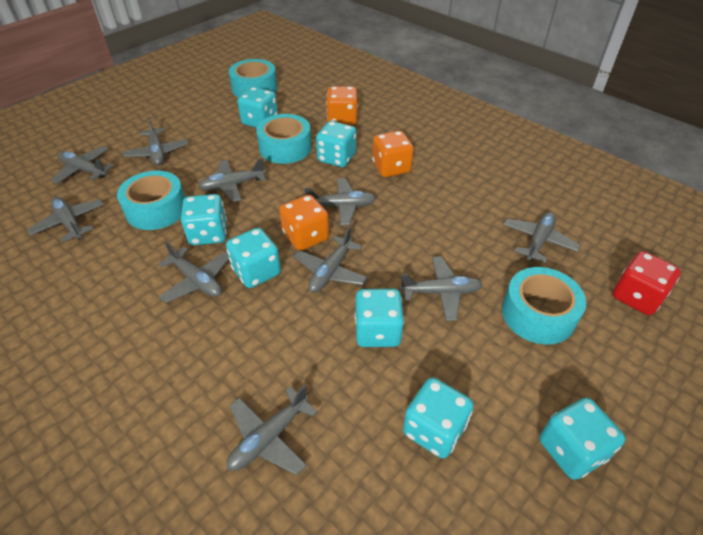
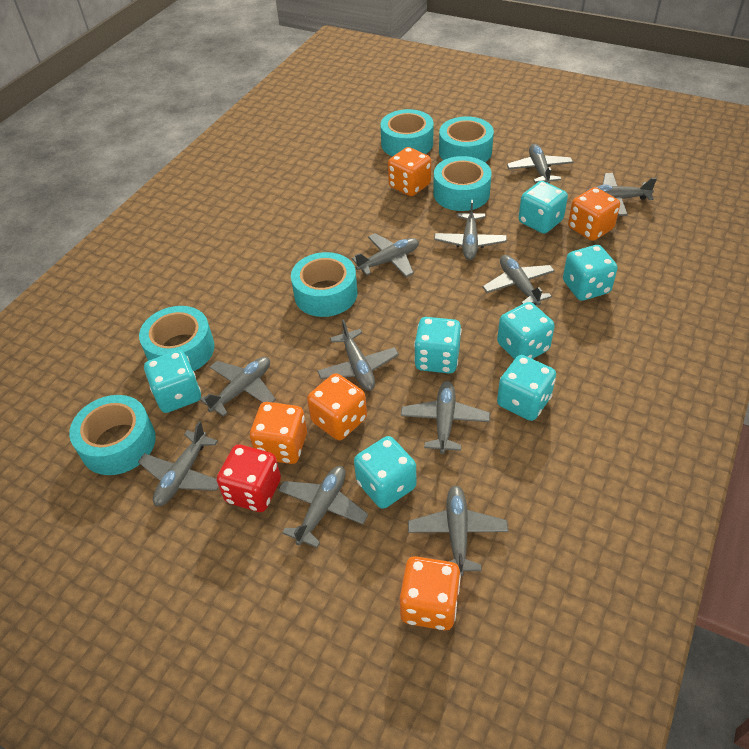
grey plane: [27,197,104,242] [51,146,114,184] [123,117,188,165] [158,242,229,303] [198,159,266,202] [227,385,318,475] [293,227,368,293] [304,178,376,225] [400,256,483,321] [503,212,581,263] = 10 -> [138,421,219,506] [200,357,276,417] [278,466,368,548] [317,319,399,391] [352,233,419,277] [401,381,490,454] [408,485,508,576] [434,200,507,260] [482,255,555,306] [507,144,573,184] [585,173,657,216] = 11
orange dice: [279,195,329,251] [326,86,358,125] [372,131,414,177] = 3 -> [250,402,307,464] [307,373,367,440] [388,147,431,196] [400,556,461,630] [568,187,620,241] = 5
turquoise tape: [117,171,185,230] [229,59,277,98] [256,114,312,164] [502,267,586,345] = 4 -> [69,395,156,475] [139,306,215,371] [291,252,357,317] [380,109,434,157] [433,156,492,211] [439,117,494,162] = 6

